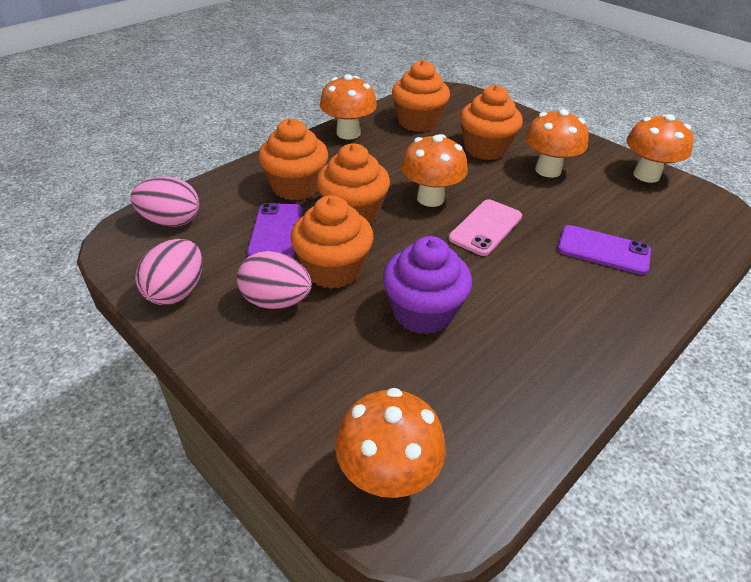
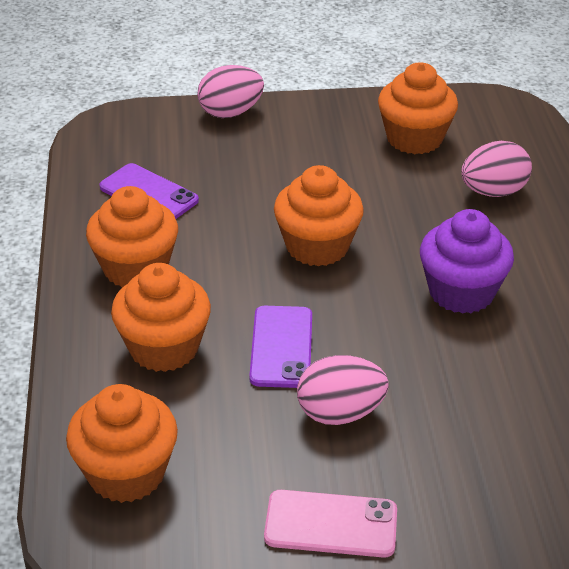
orange mushroom: [320,74,377,139] [335,388,446,498] [401,134,468,207] [525,109,589,178] [626,114,694,183] = 5 -> none = 0

